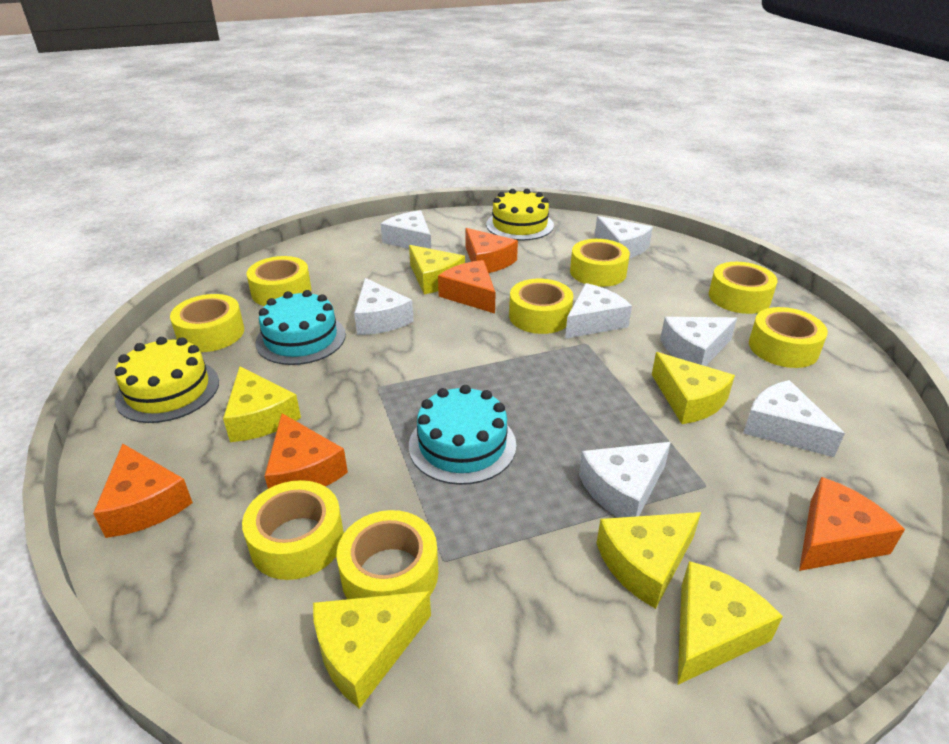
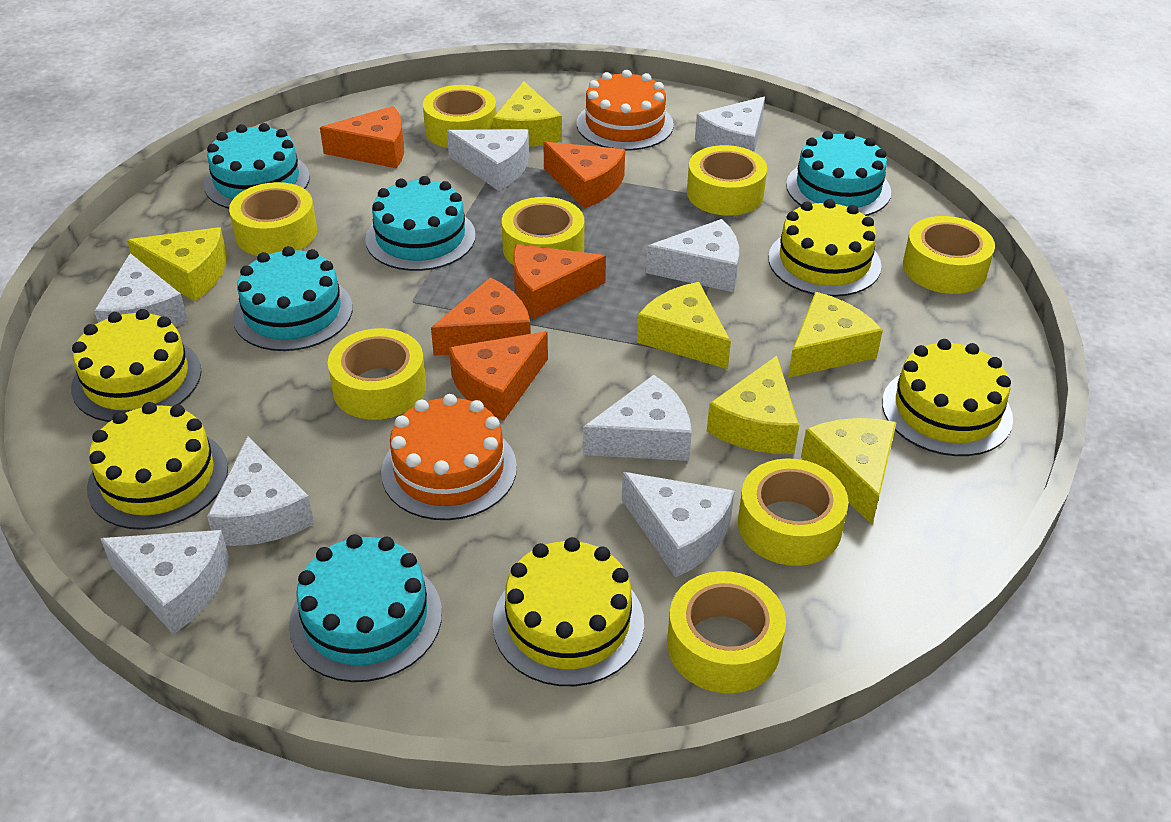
orange cake: none = 0 -> [381,394,517,520] [577,70,674,150] = 2
turquoise cake: [255,290,346,365] [409,385,516,485] = 2 -> [204,123,310,209] [233,246,353,351] [289,534,442,682] [365,176,476,271] [786,131,891,216] = 5
white cheese: [354,278,414,335] [381,210,431,249] [565,283,632,339] [579,442,671,518] [595,216,653,258] [660,317,737,366] [743,380,845,457] = 7 -> [94,253,188,327] [100,530,229,634] [207,436,314,546] [447,129,529,191] [583,375,692,461] [622,472,735,577] [646,219,739,292] [695,97,765,152] = 8
yellow cake: [115,337,219,423] [486,189,554,241] = 2 -> [71,309,201,422] [87,402,228,530] [493,537,644,686] [768,199,881,297] [882,339,1013,456] = 5

